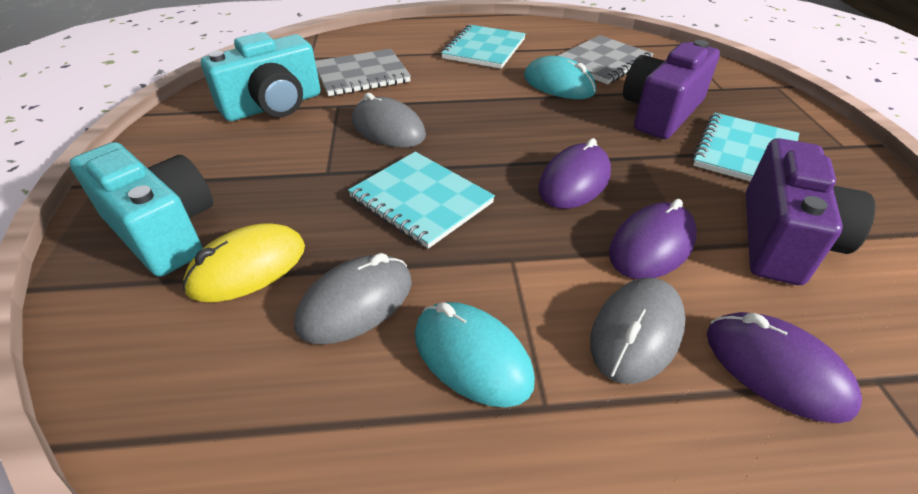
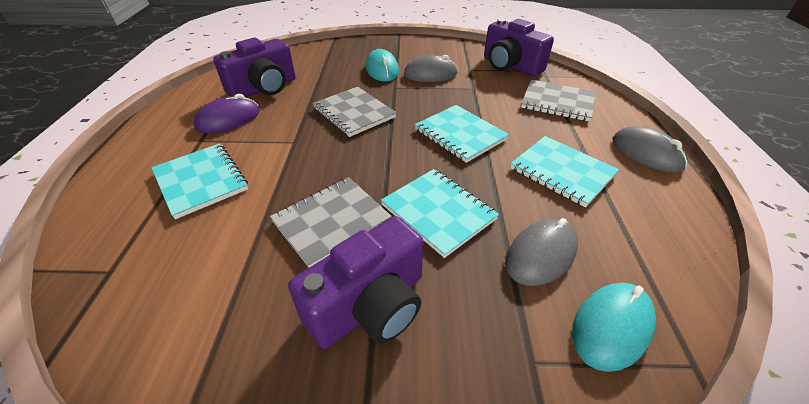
grey notebook: [315,49,411,96] [558,35,654,84] = 2 -> [270,177,392,267] [312,87,396,137] [521,80,596,122] = 3
purple camera: [623,40,720,139] [746,138,875,285] = 2 -> [213,38,296,97] [288,216,424,349] [484,18,554,77] = 3
purple mouse: [538,138,611,209] [609,199,697,279] [707,312,862,423] = 3 -> [194,94,260,133] = 1
turquoise camera: [70,142,213,277] [201,32,321,121] = 2 -> none = 0
turquoise notebook: [348,152,495,249] [441,25,526,69] [692,113,799,182] = 3 -> [151,144,248,219] [381,169,499,258] [415,105,509,163] [510,136,619,208] = 4
yellow mouse: [183,223,305,302] = 1 -> none = 0

